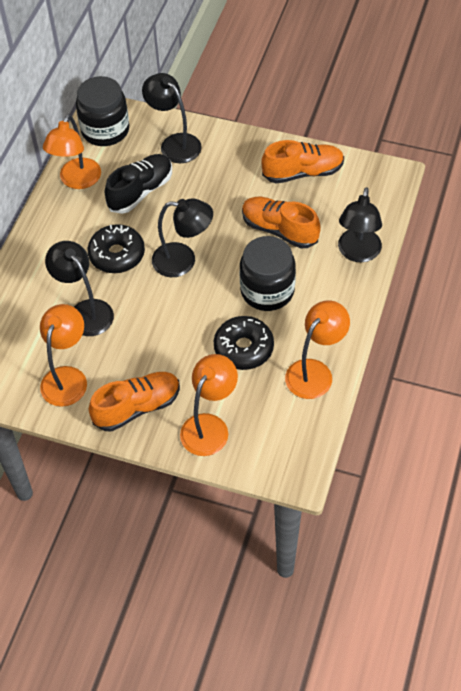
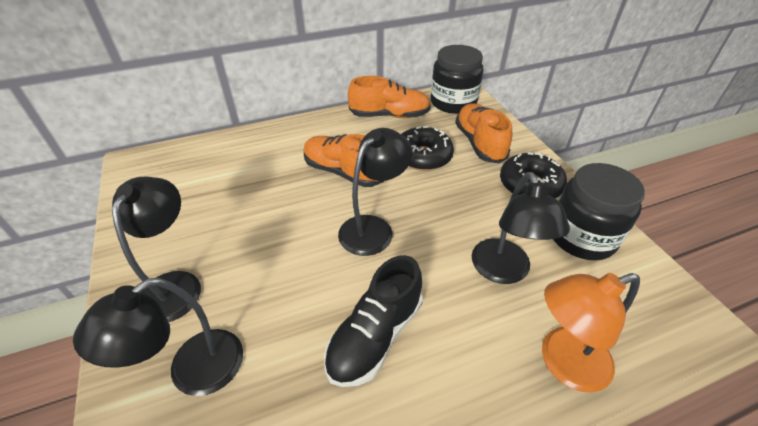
orange lamp: [40,304,87,407] [43,114,101,189] [180,354,238,456] [285,300,350,399] = 4 -> [542,273,640,393] = 1

